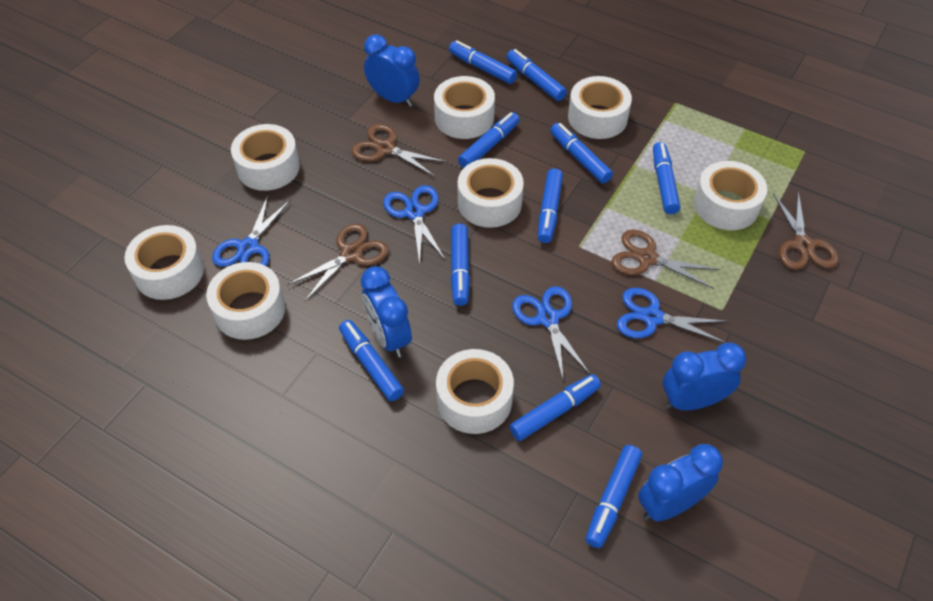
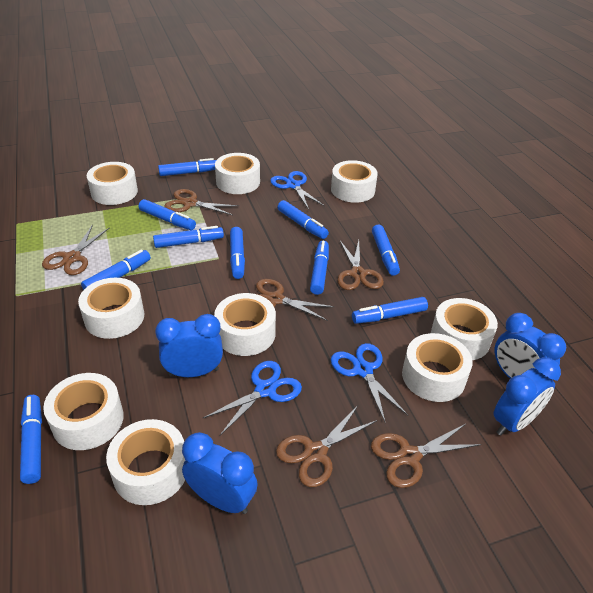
blue scissors: [212,195,291,267] [383,185,445,265] [512,286,590,382] [617,288,729,343] = 4 -> [203,361,302,436] [270,171,324,210] [331,343,408,423] = 3
brown scissors: [287,223,389,301] [351,124,448,177] [611,230,720,289] [773,191,838,270] = 4 -> [42,224,110,275] [164,189,239,215] [256,279,334,321] [276,404,378,487] [337,240,384,290] [371,424,482,488] = 6
white tape: [124,225,204,300] [206,262,285,340] [231,124,300,191] [434,76,495,139] [436,349,514,434] [458,158,524,228] [568,76,632,139] [694,161,767,230] = 8 -> [43,373,124,450] [78,278,144,339] [87,162,138,205] [106,419,185,505] [214,293,276,356] [215,153,260,194] [331,160,378,203] [402,333,473,402] [431,298,498,360] = 9

